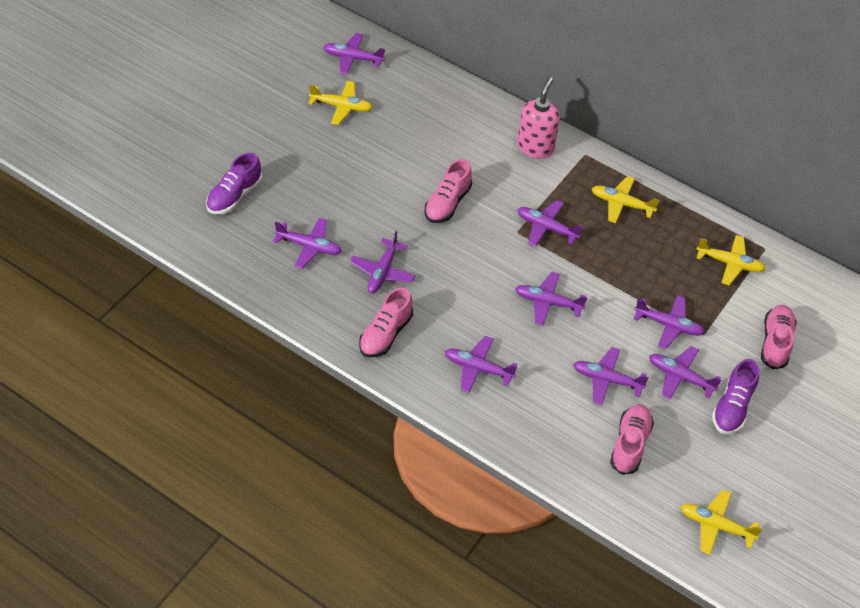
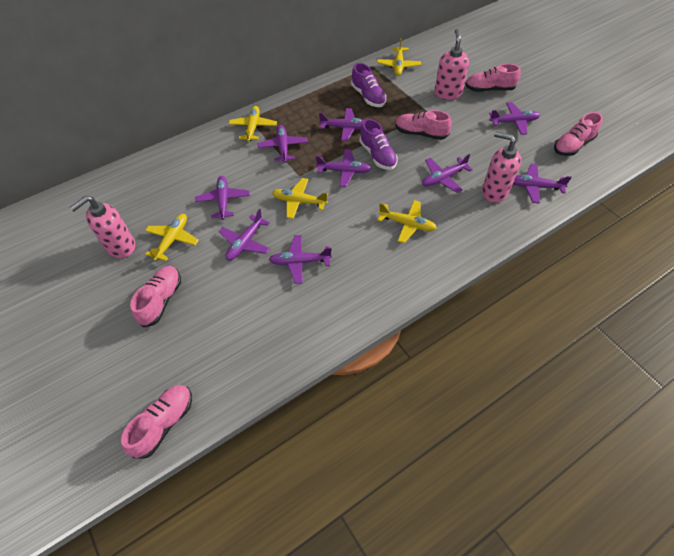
pink shoe: [359,288,413,358] [424,159,472,223] [610,404,654,475] [761,305,797,369] = 4 -> [121,385,192,459] [130,266,181,327] [395,110,452,140] [465,64,521,92] [554,112,603,156] = 5
pink soap dispenser: [517,77,560,158] = 1 -> [69,196,135,258] [434,29,469,100] [482,131,521,203] = 3
yellow plane: [308,81,373,125] [591,176,659,223] [681,490,762,555] [696,235,765,286] = 4 -> [145,214,199,261] [229,106,277,142] [272,178,328,219] [377,38,421,76] [377,200,437,243] = 5

